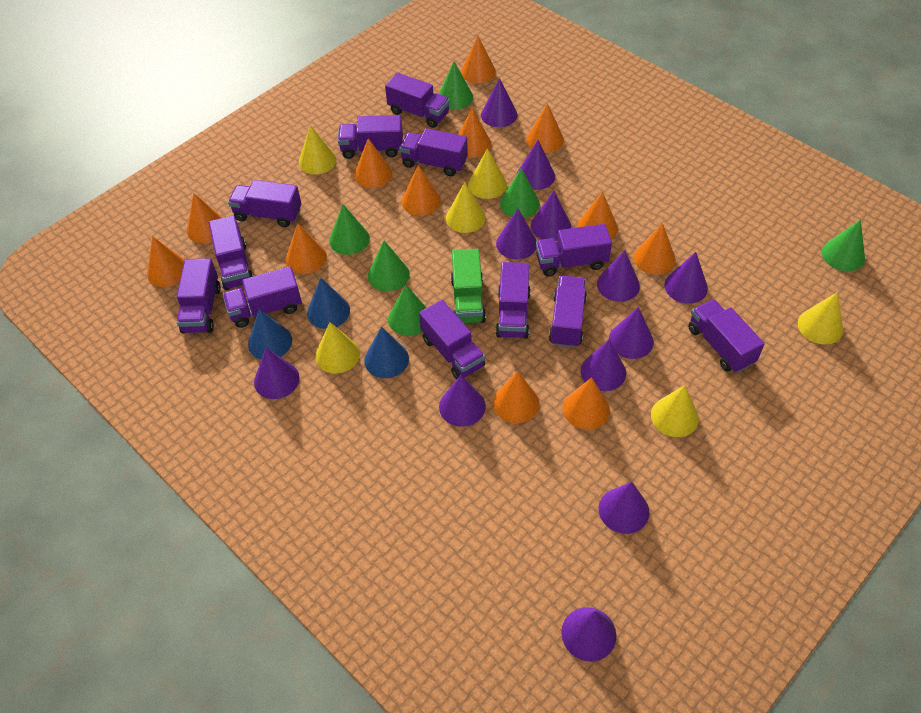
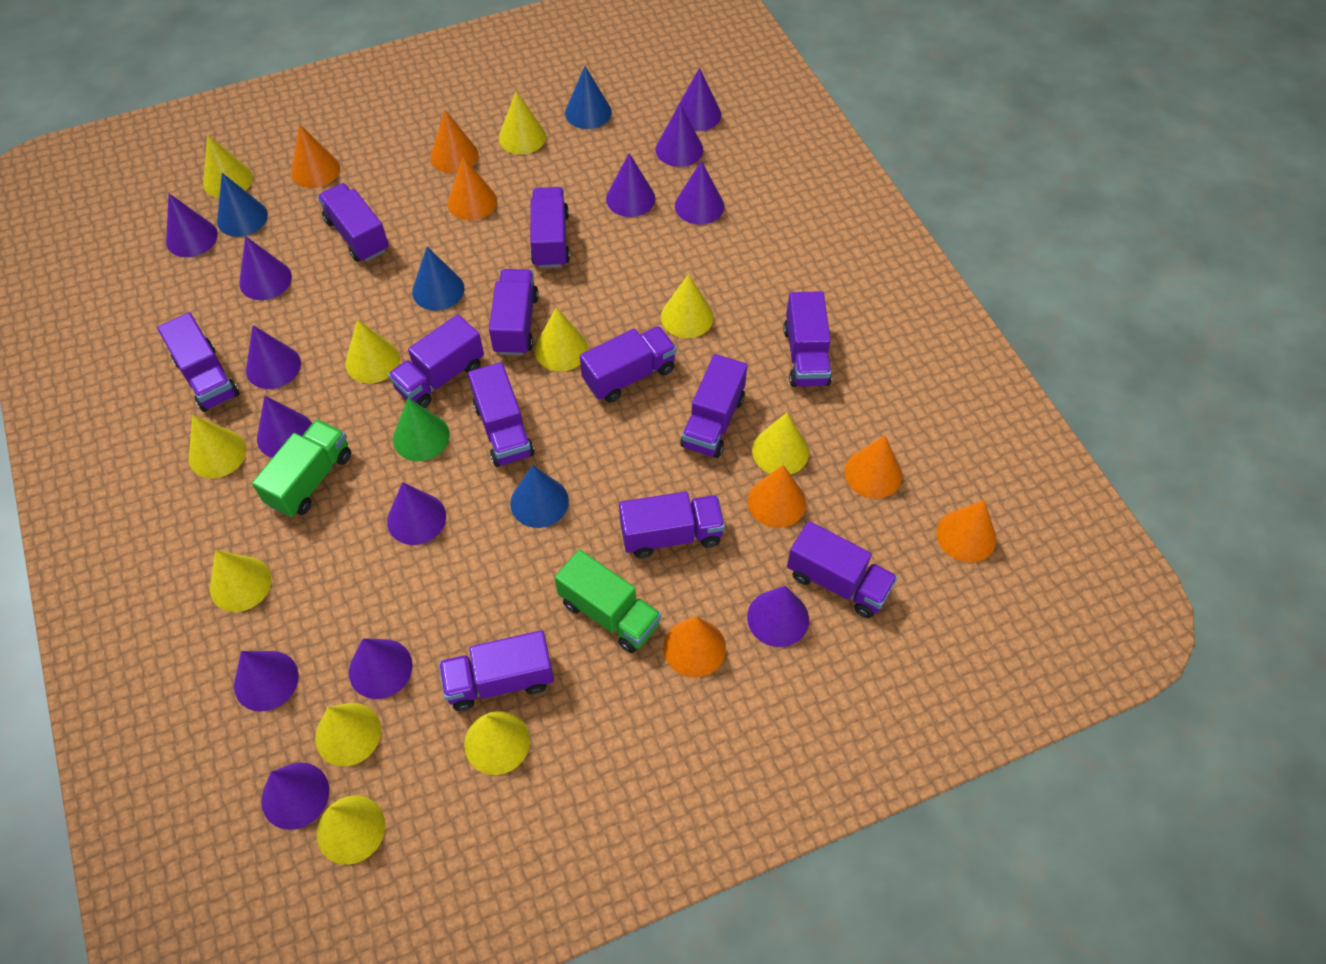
blue cone: [248,309,292,360] [307,278,350,329] [364,327,409,378] = 3 -> [217,173,268,237] [412,247,464,311] [510,465,569,528] [565,66,612,129] = 4
green cone: [329,204,370,255] [368,241,410,291] [388,285,427,336] [439,61,473,110] [500,168,540,218] [822,219,865,271] = 6 -> [393,398,450,461] = 1
green truck: [451,249,486,323] = 1 -> [252,419,351,517] [555,549,661,653] = 2
orange cone: [147,236,185,287] [187,193,223,243] [286,223,327,274] [354,138,392,188] [401,165,441,216] [458,108,492,158] [461,36,496,83] [493,371,539,423] [526,103,564,153] [563,377,610,430] [577,192,618,239] [633,223,676,275] = 12 -> [291,124,340,188] [430,110,479,173] [448,157,497,220] [663,616,726,678] [748,465,806,528] [844,436,902,499] [937,500,996,563] = 7
purple cone: [254,348,300,399] [439,375,486,427] [481,78,517,127] [496,209,537,259] [517,140,555,190] [531,191,571,241] [561,607,616,662] [580,339,626,391] [597,250,640,302] [599,482,649,534] [609,307,654,359] [664,252,708,304] = 12 -> [166,194,218,257] [234,651,299,712] [239,236,292,300] [246,325,301,389] [257,396,312,458] [261,762,329,830] [349,638,413,699] [387,482,446,545] [606,153,655,217] [656,103,703,167] [675,68,721,131] [675,161,724,225] [747,586,809,647] = 13
yellow cone: [299,125,336,175] [315,322,360,374] [446,182,486,233] [468,148,507,199] [651,385,699,437] [798,292,843,344] = 6 -> [188,415,246,478] [203,135,253,198] [210,550,272,612] [315,703,381,766] [317,795,385,865] [345,319,400,383] [464,711,530,775] [499,91,546,155] [535,308,588,371] [661,274,714,338] [752,413,809,475] = 11

